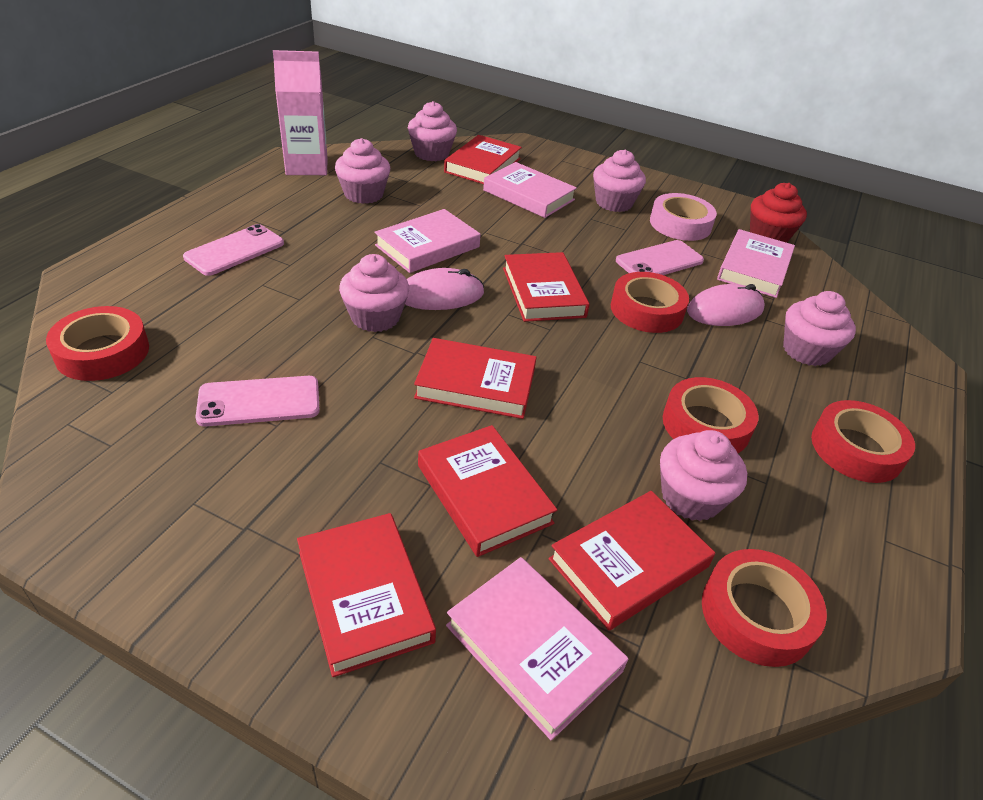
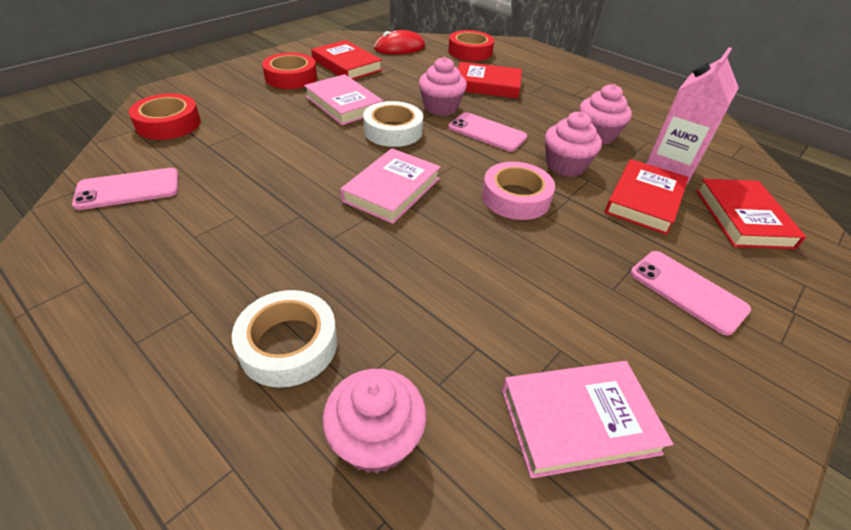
pink book: [374,209,480,273] [446,557,628,740] [483,162,577,218] [717,229,795,298] = 4 -> [304,74,383,125] [340,148,441,224] [502,361,673,478] = 3
pink cupcake: [335,138,390,204] [339,254,409,332] [408,101,457,161] [593,149,646,212] [660,430,747,521] [783,291,856,366] = 6 -> [322,369,426,474] [419,57,467,116] [545,112,602,177] [579,84,632,145] = 4
pink mouse: [405,268,484,310] [687,284,764,326] = 2 -> none = 0
red book: [297,513,436,677] [414,338,537,419] [418,425,557,557] [444,135,522,184] [503,252,590,322] [548,491,715,630] = 6 -> [311,40,382,79] [458,62,522,99] [605,159,689,235] [696,179,806,249] = 4
red cupcake: [750,183,807,243] = 1 -> none = 0
red mouse: none = 0 -> [374,30,425,54] = 1
red tape: [46,306,149,381] [611,272,689,333] [663,377,759,453] [702,549,827,667] [811,400,915,483] = 5 -> [129,93,201,140] [262,53,317,89] [448,30,494,61] = 3
white tape: none = 0 -> [232,290,337,388] [363,101,423,147] = 2

